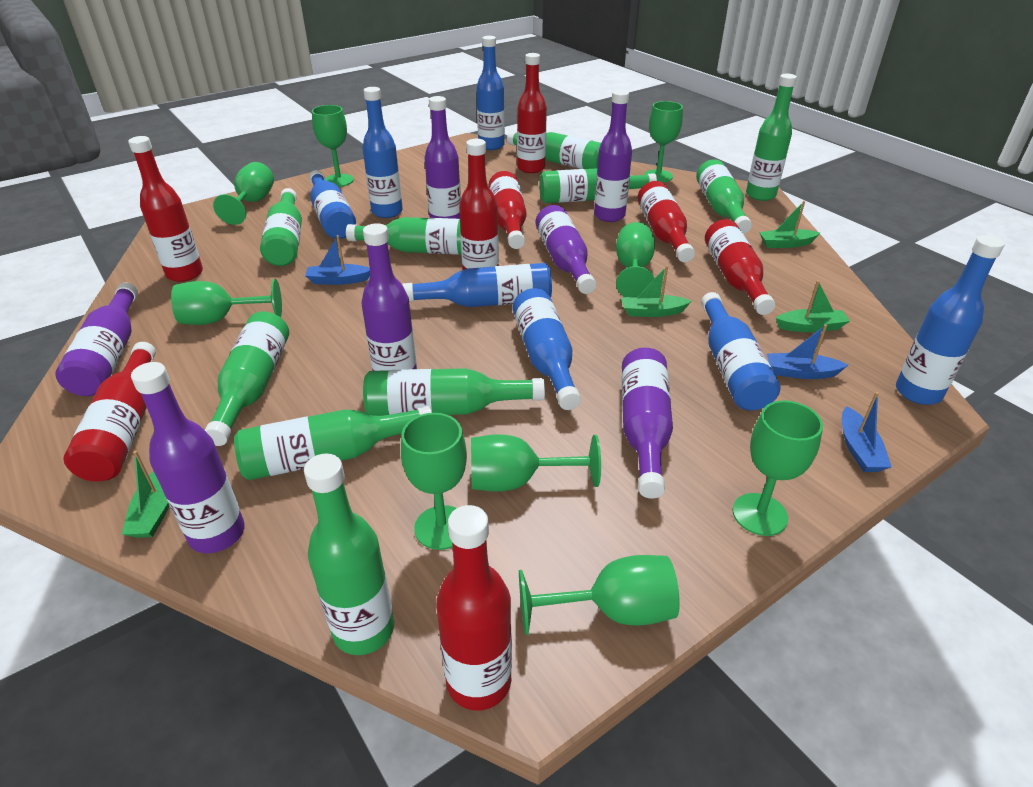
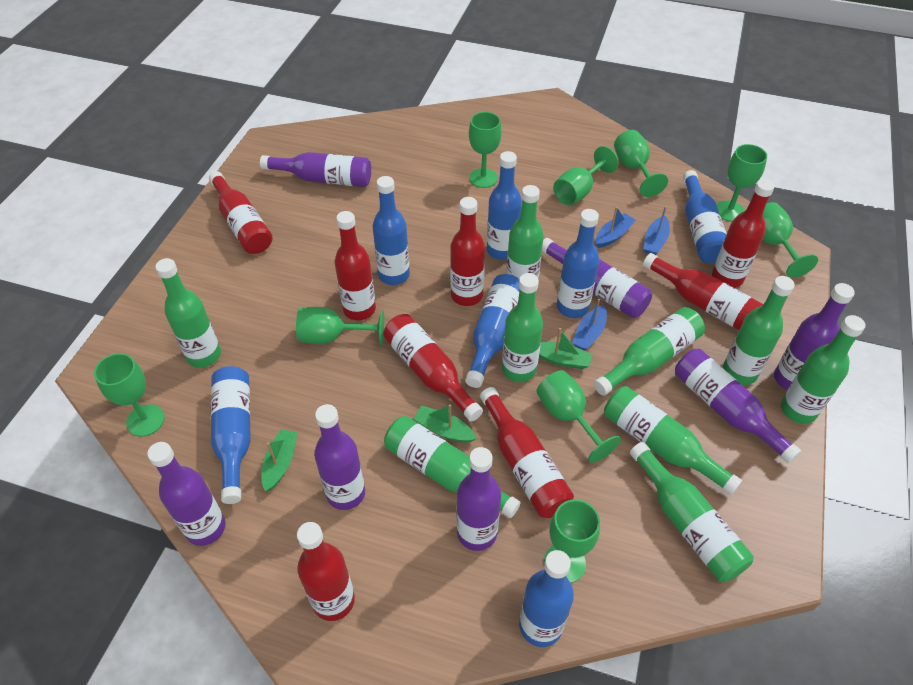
green boat: [121,451,169,538] [621,266,691,317] [759,201,820,248] [776,280,850,332] = 4 -> [261,429,298,491] [413,404,477,443] [539,328,592,369] = 3
green bottle: [205,312,289,446] [234,406,432,480] [260,188,302,266] [304,453,394,655] [346,217,461,255] [363,368,545,416] [507,131,601,169] [539,168,657,203] [696,159,752,234] [746,74,797,201] = 10 -> [155,258,221,368] [384,416,521,518] [502,273,543,382] [506,185,544,279] [594,307,705,396] [604,386,742,495] [630,442,753,582] [723,276,795,385] [781,315,866,424] = 9

